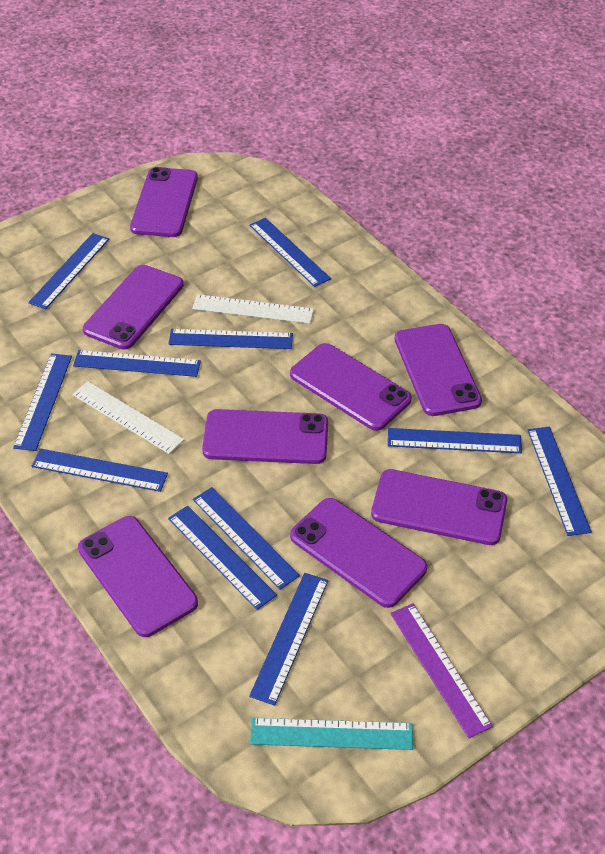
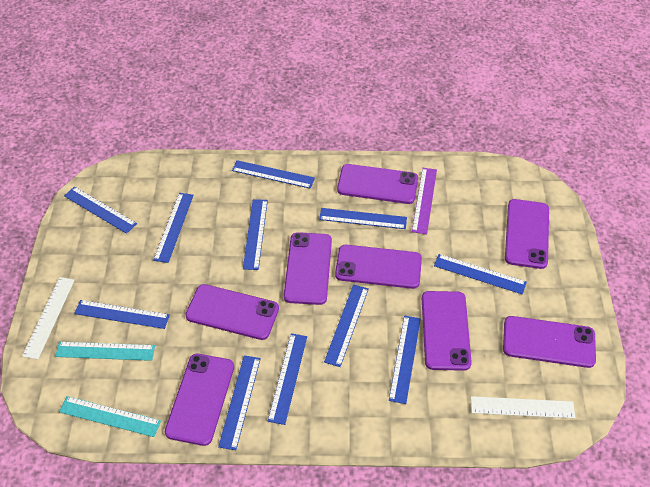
turquoise ruler: [250,718,413,750] = 1 -> [55,342,155,361] [59,396,161,437] = 2

